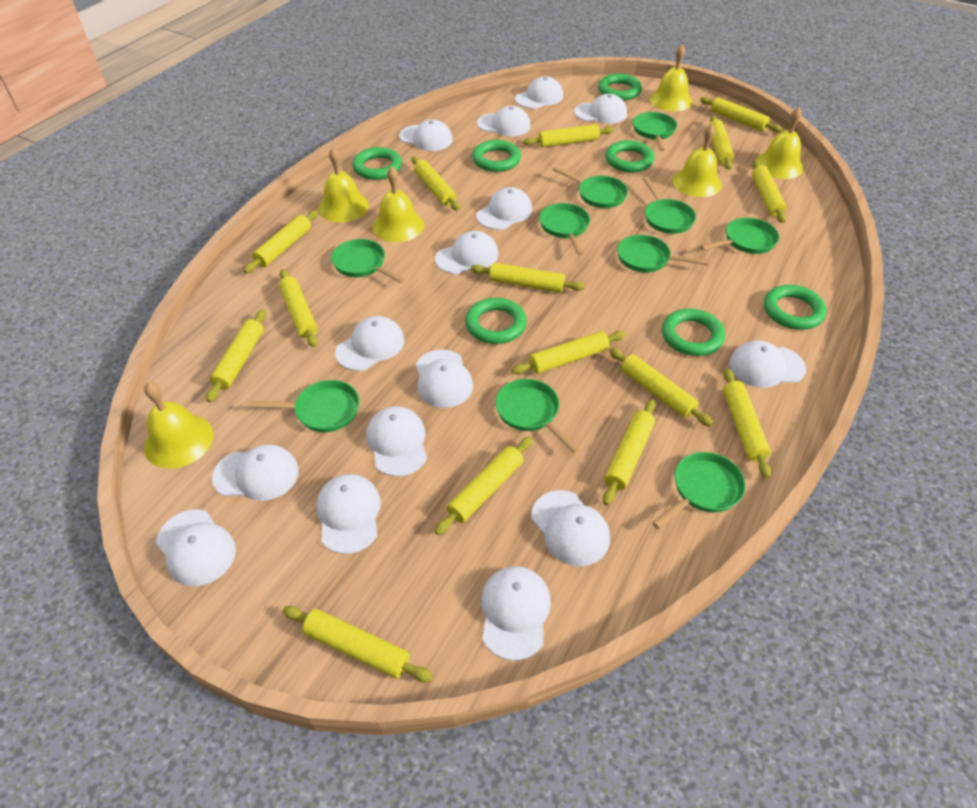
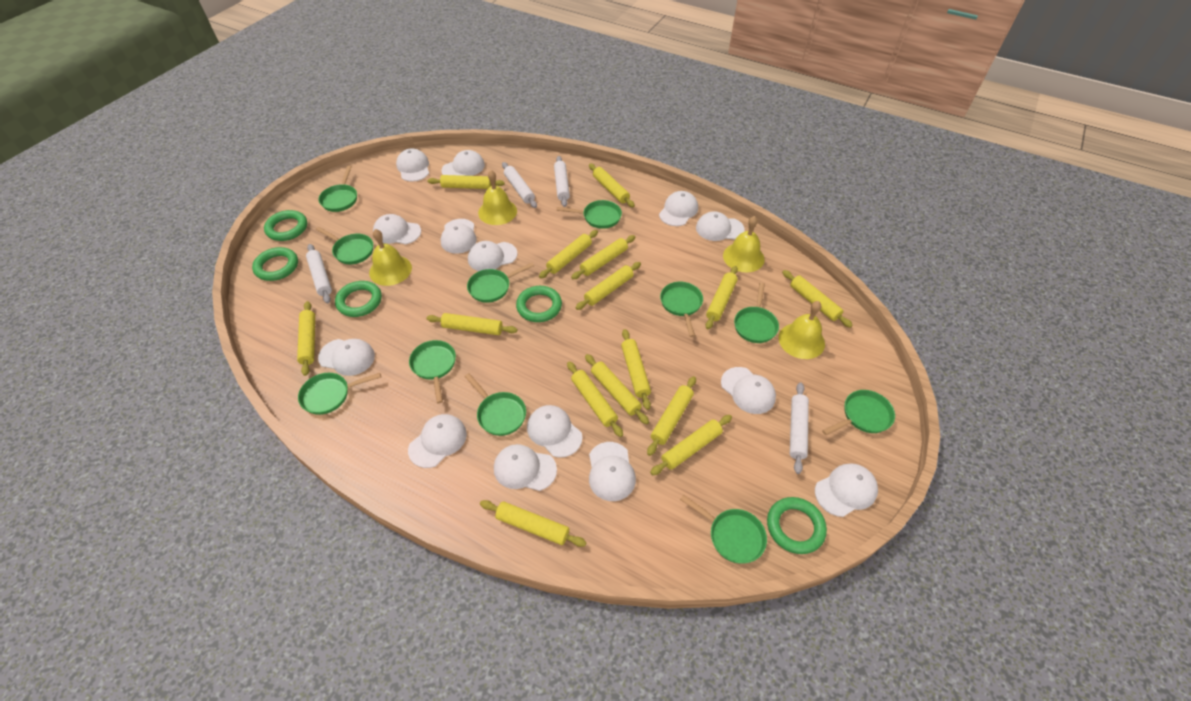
green pan: [248,380,359,432] [331,239,405,283] [495,379,580,453] [539,203,590,255] [552,166,628,208] [617,235,709,272] [633,112,677,151] [643,177,696,234] [652,452,746,529] [700,218,779,254] = 10 -> [298,373,381,415] [316,227,373,264] [319,166,357,212] [409,340,456,403] [464,373,526,436] [467,262,534,303] [556,200,622,229] [660,282,703,337] [680,495,767,564] [734,283,779,343] [822,390,895,435] = 11
green ring: [352,147,402,180] [465,298,527,344] [472,140,521,172] [598,74,642,101] [605,140,655,172] [662,309,725,356] [764,285,827,330] = 7 -> [252,247,298,281] [264,210,307,241] [335,281,382,317] [516,286,562,322] [767,497,827,554] = 5
white cap: [156,509,236,586] [212,444,299,501] [316,474,381,554] [335,316,404,371] [366,406,427,477] [399,119,453,151] [416,350,473,408] [435,231,499,274] [476,187,532,230] [477,106,531,136] [481,566,551,661] [515,76,563,109] [531,490,610,566] [574,94,627,124] [729,340,806,388] = 15 -> [318,339,375,376] [373,214,421,244] [396,149,429,182] [408,414,467,468] [441,150,485,176] [441,219,477,254] [468,241,517,271] [494,444,557,491] [527,405,582,458] [589,442,636,501] [659,191,698,226] [696,211,745,241] [721,367,776,414] [815,463,878,517] = 14
white rolling pin: none = 0 -> [306,244,332,303] [502,162,537,208] [554,156,570,207] [790,383,809,474] = 4
yellow bell: [144,382,213,469] [318,148,369,222] [372,166,424,242] [650,44,693,111] [673,124,722,197] [756,107,804,179] = 6 -> [369,229,412,286] [478,170,517,225] [723,216,765,272] [778,301,825,359] = 4

